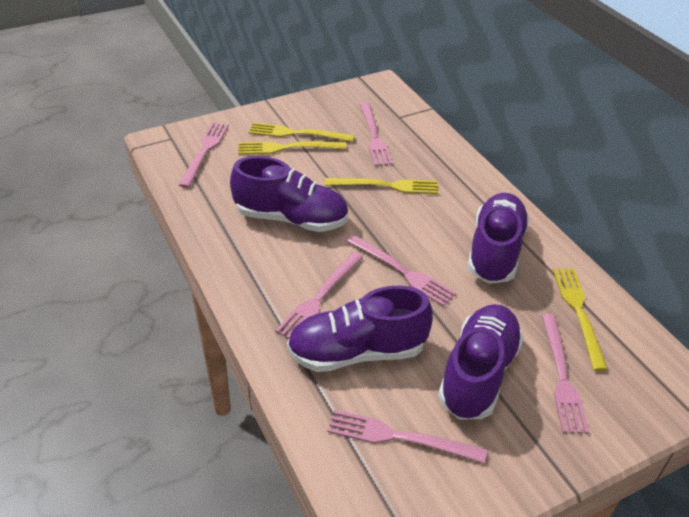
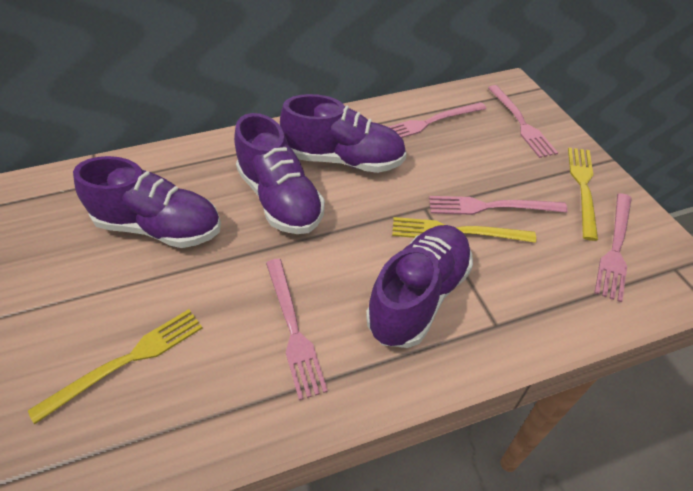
pink fork: [179,122,229,188] [275,252,363,339] [328,409,487,463] [346,235,456,306] [360,103,393,166] [541,314,589,434] = 6 -> [266,259,328,400] [389,102,486,138] [429,196,568,215] [488,85,558,158] [594,193,632,302] = 5
yellow fork: [238,141,346,154] [249,123,354,142] [325,178,438,194] [553,268,608,371] = 4 -> [28,309,202,424] [392,217,536,243] [568,148,598,241] = 3

